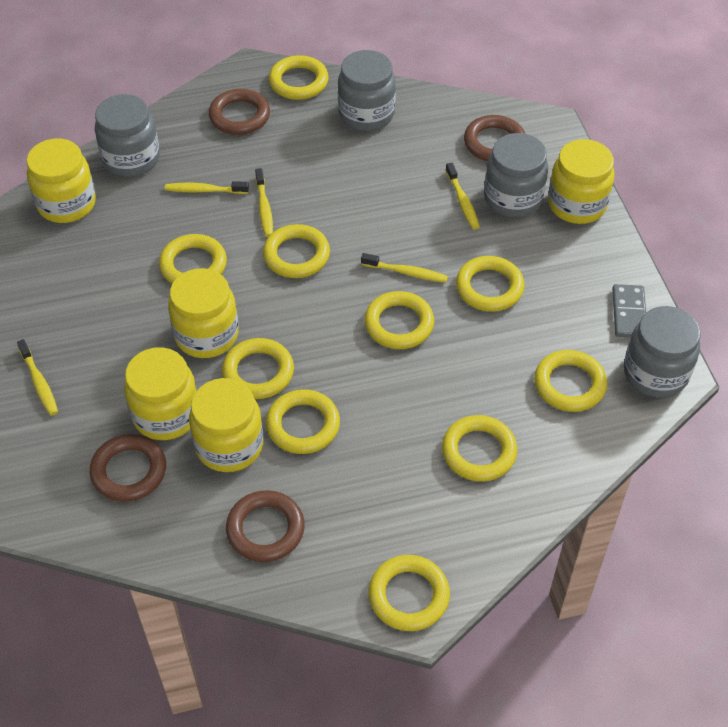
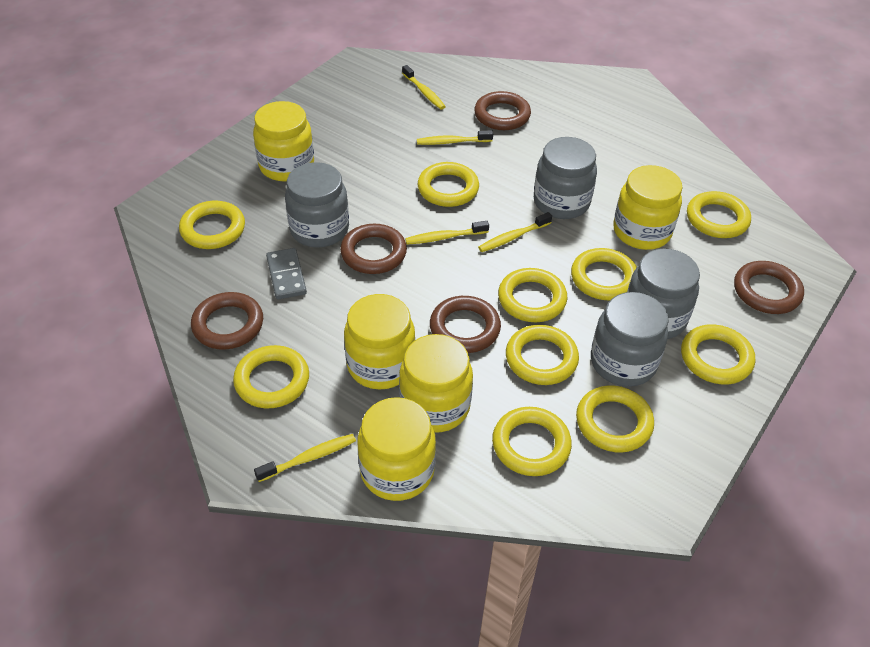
brown ring: [90,434,166,502] [209,89,270,135] [226,490,305,562] [464,115,525,161] = 4 -> [191,292,263,350] [340,224,407,274] [430,296,501,353] [474,91,531,130] [734,261,804,314] = 5

